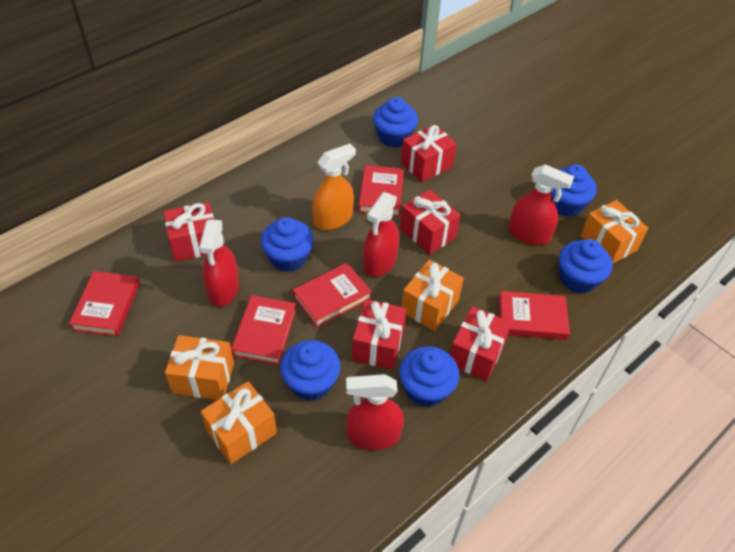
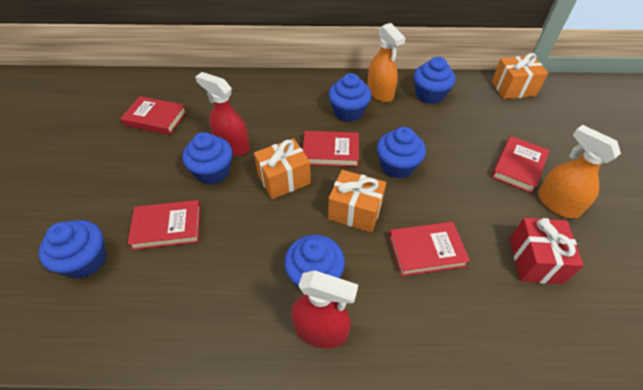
orange gift: [165,335,234,400] [201,381,277,464] [401,259,464,331] [580,200,648,264] = 4 -> [254,138,311,199] [328,170,386,233] [492,53,548,99] = 3
orange spray bottle: [312,144,356,230] = 1 -> [367,23,406,102] [538,125,621,219] = 2
red gift: [164,202,214,262] [352,299,407,370] [400,190,461,255] [401,125,457,182] [450,306,512,381] = 5 -> [510,218,584,284] = 1
red spray bottle: [199,219,239,307] [346,374,404,450] [363,192,399,277] [509,164,574,245] = 4 -> [195,72,250,156] [291,270,358,348] = 2

